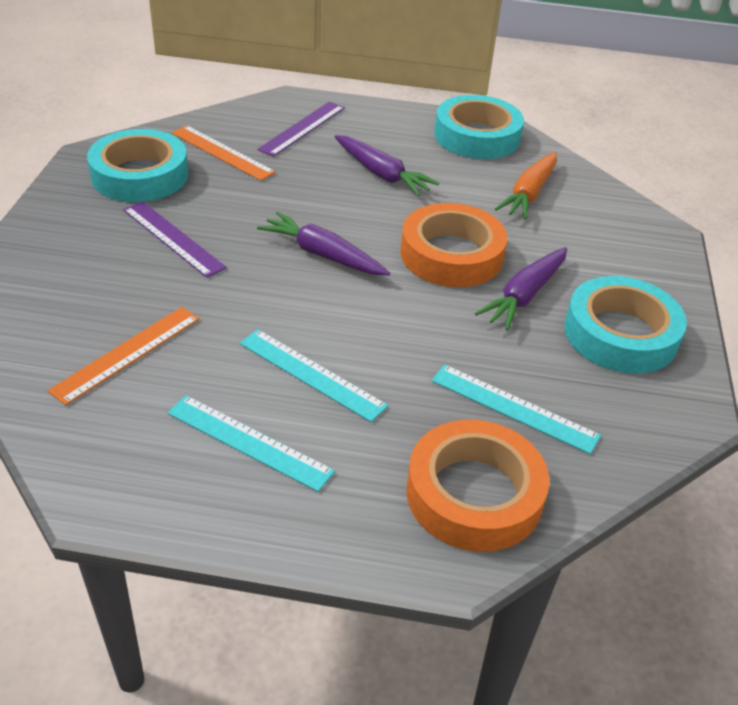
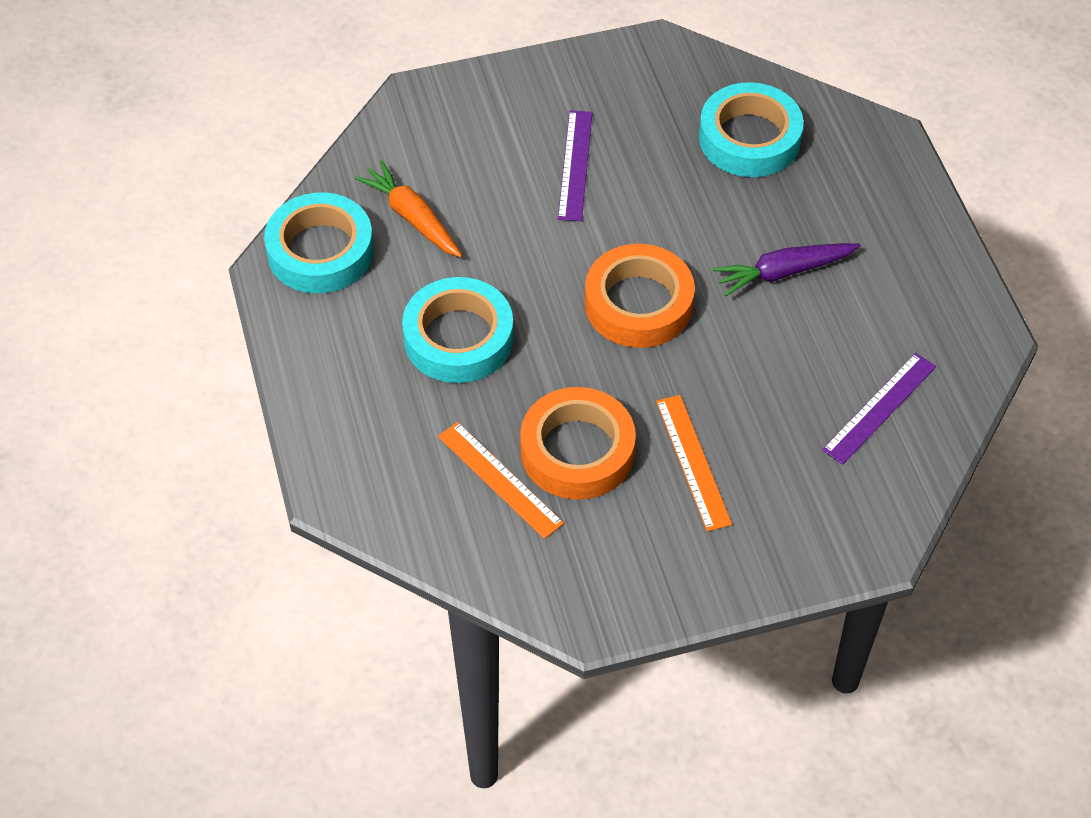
purple carrot: [257,211,390,275] [335,135,440,196] [475,247,567,331] = 3 -> [713,243,861,296] = 1
turquoise ruler: [167,395,335,492] [240,329,388,422] [432,365,601,454] = 3 -> none = 0

